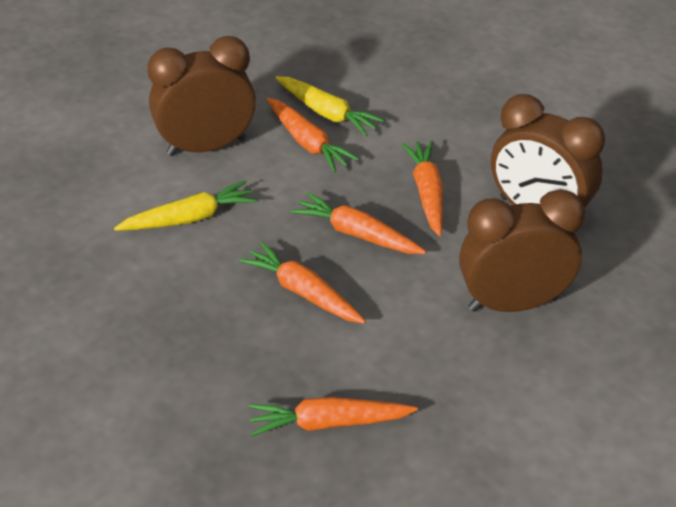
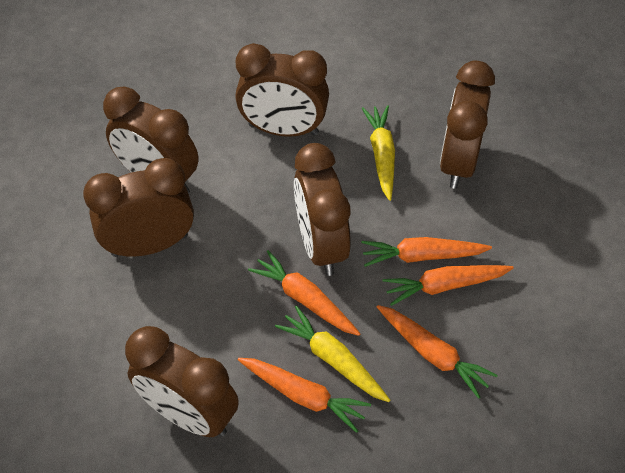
brown clock: [147,36,256,156] [459,189,585,312] [491,94,605,209] = 3 -> [83,158,194,257] [103,87,199,193] [125,326,239,437] [235,43,329,137] [294,143,351,276] [440,61,495,189] = 6

